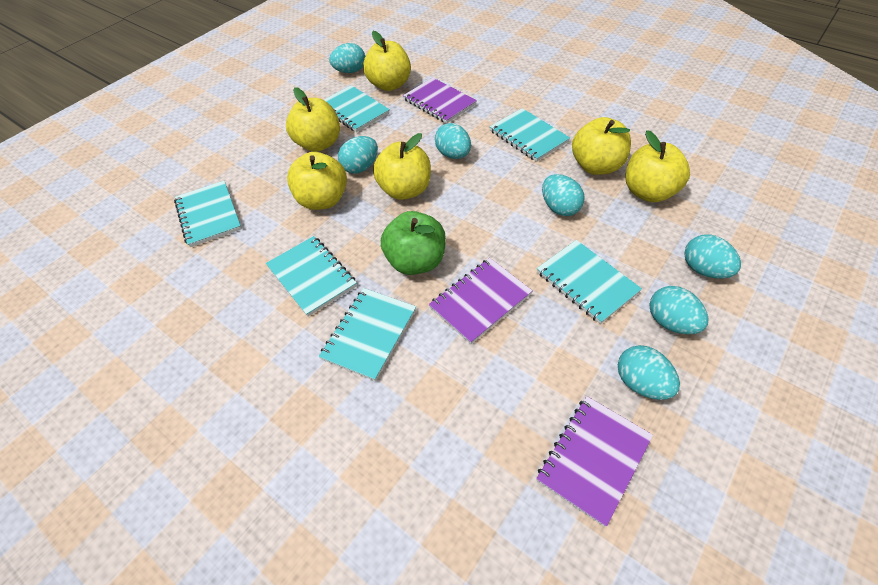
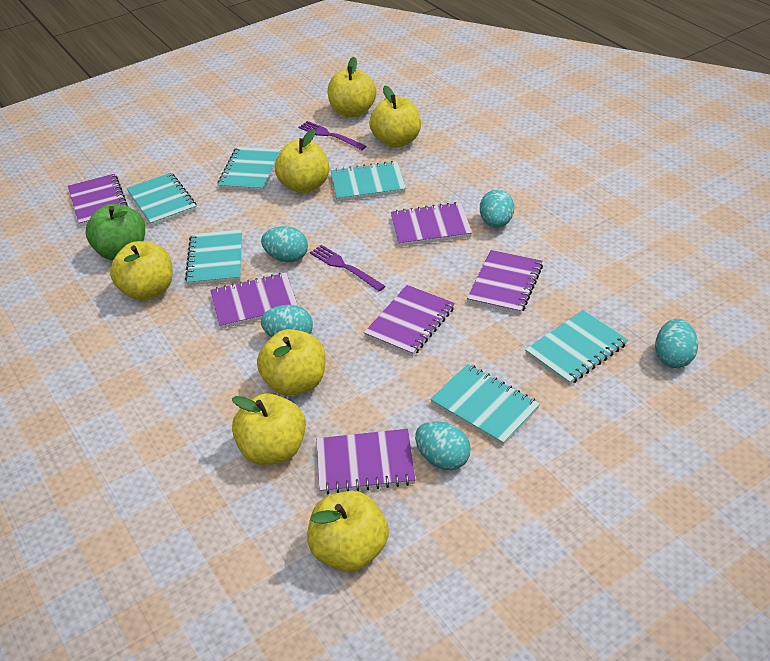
purple fork: none = 0 -> [298,121,367,150] [310,245,385,291] = 2
purple notebook: [403,78,477,124] [429,258,533,344] [536,396,653,527] = 3 -> [68,174,127,227] [210,273,298,329] [316,429,416,494] [364,285,455,357] [391,202,472,246] [467,250,543,314] = 6
turquoise egg: [329,43,365,73] [338,136,378,174] [435,123,471,159] [542,174,585,216] [618,345,680,400] [649,286,709,334] [684,234,741,279] = 7 -> [261,226,308,262] [261,305,313,337] [415,421,471,470] [480,190,514,228] [655,319,698,368] = 5
yellow apple: [286,87,340,152] [287,152,347,210] [363,31,411,91] [373,133,431,200] [572,117,631,175] [625,130,690,202] = 6 -> [110,241,173,301] [232,393,306,465] [257,329,325,396] [275,129,330,194] [307,491,389,572] [328,57,376,118] [369,86,421,148] = 7

